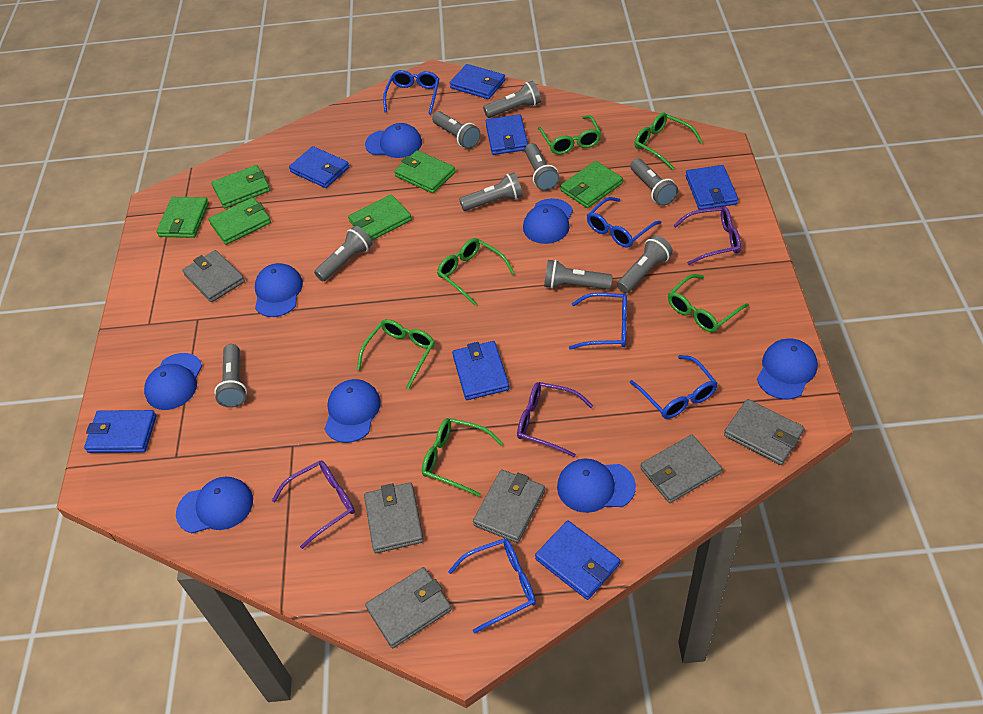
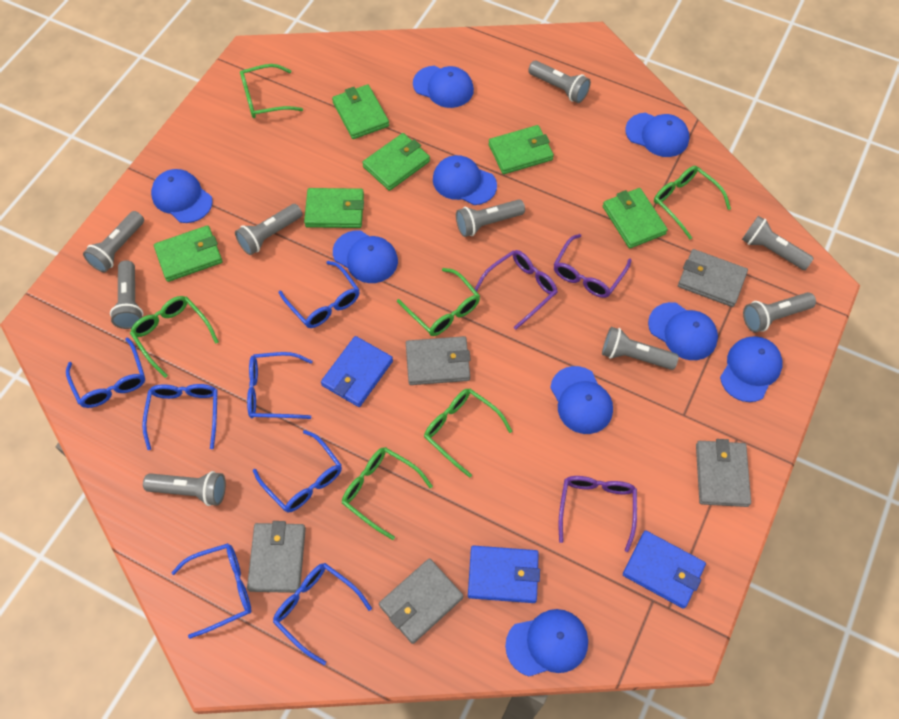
blue cap: [144,353,202,410] [176,477,253,533] [255,263,303,317] [325,379,381,443] [365,123,422,158] [523,198,573,244] [557,459,636,513] [757,338,818,400] = 8 -> [151,169,213,223] [333,230,398,283] [413,66,474,108] [433,155,497,205] [505,609,588,676] [550,366,613,434] [625,113,689,157] [648,302,718,360] [720,336,783,402] = 9
blue glasses: [383,70,439,114] [448,538,536,633] [569,293,627,350] [587,197,661,248] [630,355,718,419] = 5 -> [66,337,145,408] [142,384,218,450] [171,543,251,639] [247,352,313,419] [253,430,342,512] [273,563,372,665] [279,261,360,328] = 7
blue wallet: [84,410,156,453] [289,146,349,188] [450,64,505,99] [452,341,509,400] [486,114,528,155] [535,521,620,600] [686,165,738,210] = 7 -> [321,336,393,407] [468,546,540,603] [623,531,706,609] = 3
grey wallet: [182,250,245,302] [364,482,424,553] [365,567,452,648] [473,469,545,543] [640,435,722,503] [724,399,804,465] = 6 -> [247,521,306,593] [379,558,463,644] [406,336,471,385] [678,249,748,307] [696,439,751,507] = 5

